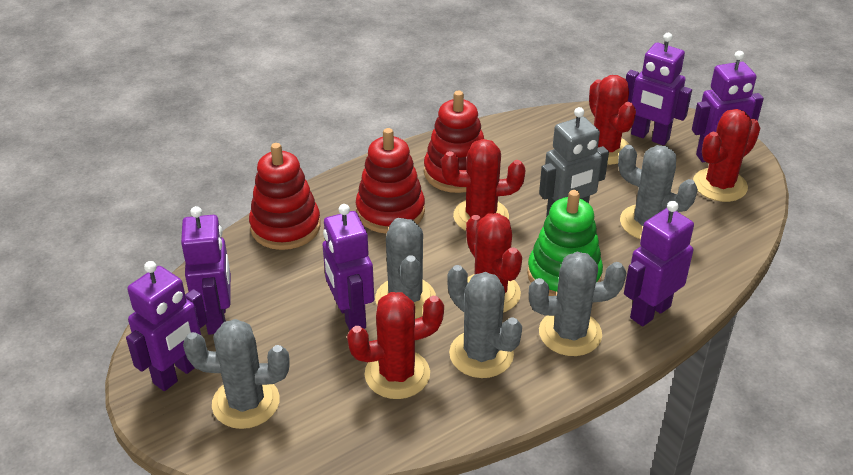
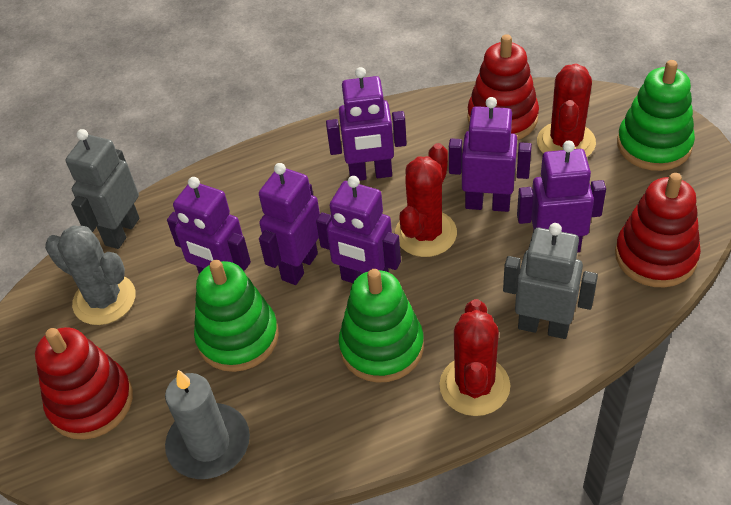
green stacking toy: [527,190,603,296] = 1 -> [194,260,279,372] [339,269,424,383] [617,60,695,171] = 3
grey cactus: [183,319,290,429] [375,218,436,319] [447,265,522,378] [529,252,626,356] [618,145,698,239] = 5 -> [45,225,135,325] = 1
grey candle: none = 0 -> [165,370,250,479] = 1
grey robot: [539,107,609,217] = 1 -> [65,129,139,249] [503,223,598,339] = 2
red cactus: [347,292,444,399] [441,139,525,231] [466,213,522,313] [589,75,636,165] [693,109,760,202] = 5 -> [395,143,457,257] [440,299,510,416] [537,63,596,157] = 3

